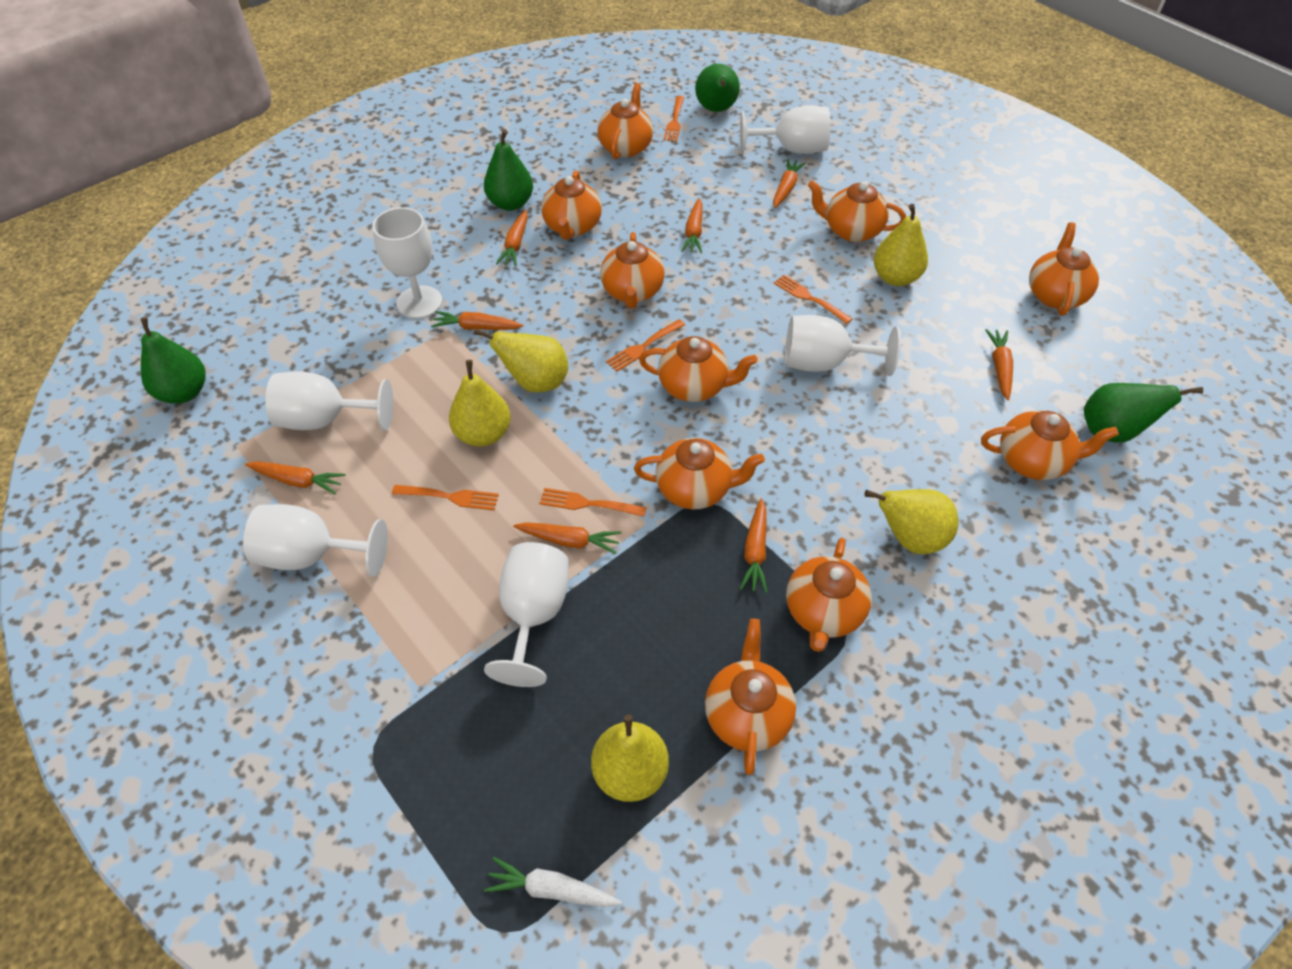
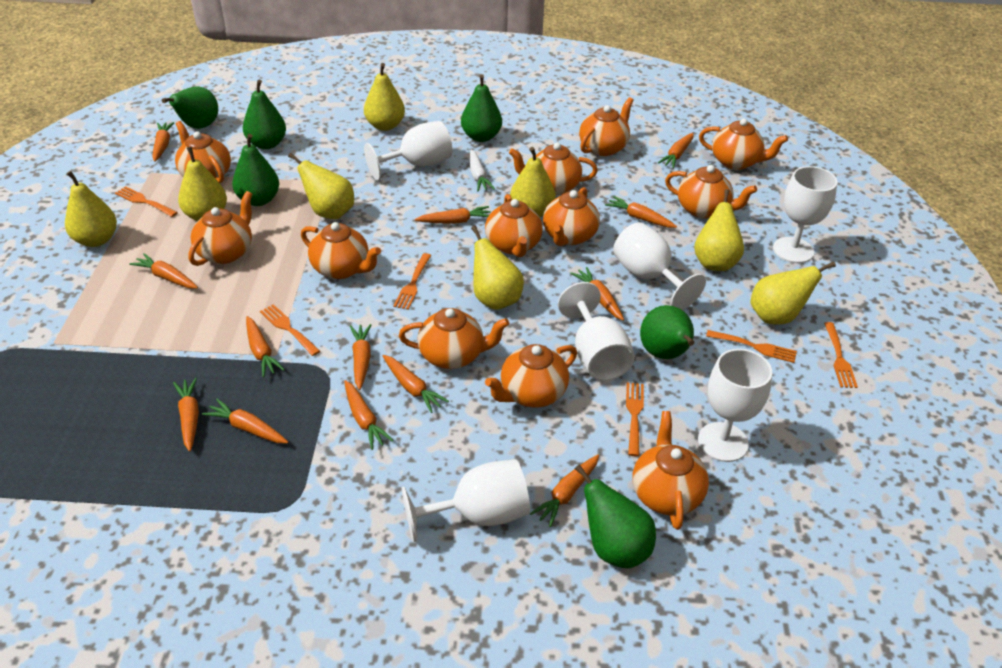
green pear: [140,317,206,404] [484,129,533,211] [695,64,740,112] [1084,383,1203,443] = 4 -> [162,87,218,129] [232,134,279,206] [243,80,286,149] [461,74,502,142] [575,464,656,568] [640,305,694,359] = 6
orange carrot: [245,461,346,494] [431,311,523,330] [496,210,528,266] [513,522,621,554] [681,198,703,253] [740,499,767,593] [773,159,806,208] [985,329,1013,400] = 8 -> [129,253,198,289] [152,122,174,162] [173,378,199,452] [202,399,288,443] [246,316,285,377] [344,380,394,450] [350,324,371,390] [383,355,449,413] [415,206,491,224] [530,455,599,527] [570,267,624,321] [605,196,677,228] [658,133,694,168] = 13
orange fork: [392,485,499,510] [539,488,647,517] [606,319,685,372] [663,96,684,142] [774,275,852,324] = 5 -> [115,186,178,217] [260,304,320,356] [394,253,431,310] [626,382,644,456] [706,330,797,363] [824,322,858,388] = 6
orange teapot: [541,170,602,240] [597,83,653,160] [600,232,665,308] [634,438,765,510] [639,336,758,402] [705,619,796,775] [786,538,872,652] [808,180,906,242] [981,411,1119,480] [1029,223,1099,316] = 10 -> [175,121,231,183] [188,191,252,266] [301,222,381,279] [399,308,509,369] [485,194,543,257] [485,344,577,408] [509,142,598,195] [543,187,600,246] [579,97,634,156] [633,411,709,530] [665,165,757,219] [699,119,788,170] = 12
yellow pear: [449,360,510,447] [474,329,568,393] [591,715,669,802] [864,489,959,554] [874,204,928,286] = 5 -> [65,171,117,247] [178,147,227,221] [288,153,354,219] [364,63,405,131] [471,225,524,310] [510,147,556,217] [694,189,744,271] [750,262,836,325] = 8

